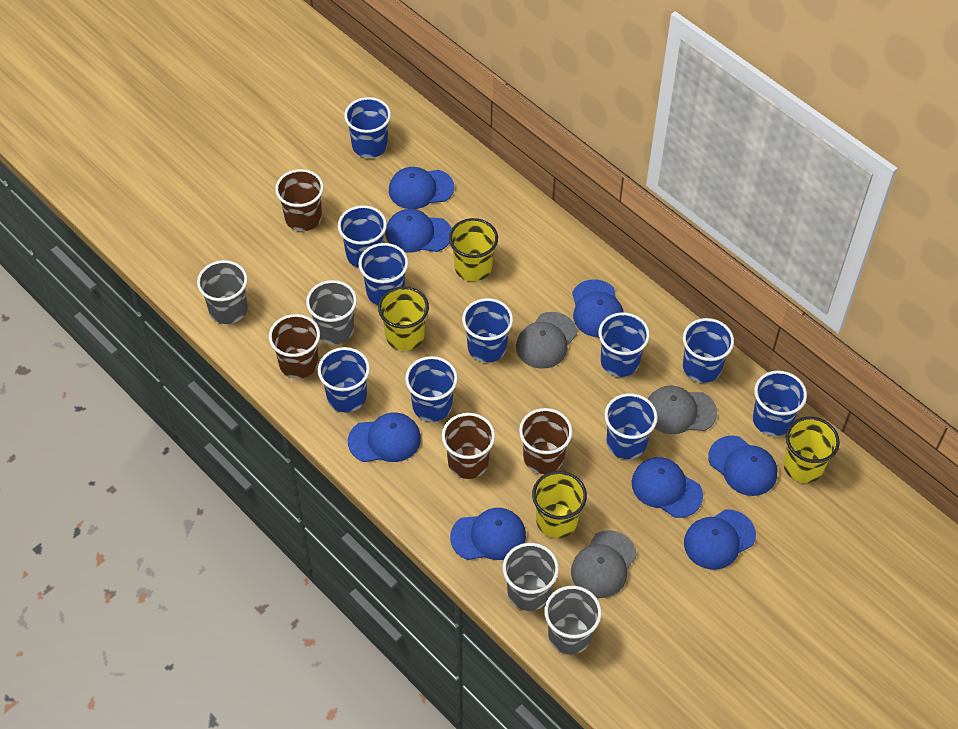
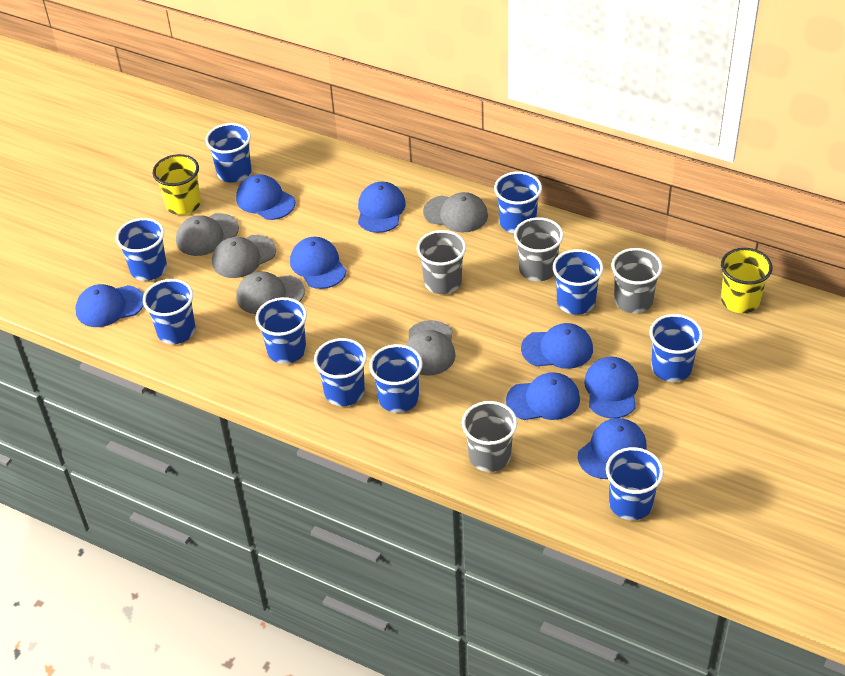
brown cup: [269,314,320,379] [275,169,324,231] [442,413,495,479] [519,408,573,474] = 4 -> none = 0
grey cap: [516,312,577,369] [571,530,637,598] [648,385,717,434] = 3 -> [176,213,239,256] [212,235,276,278] [236,271,305,314] [406,320,456,375] [423,192,488,232] = 5
yellow cup: [378,286,429,351] [449,218,498,281] [532,471,587,538] [783,417,840,483] = 4 -> [153,154,201,215] [721,248,772,313] = 2

